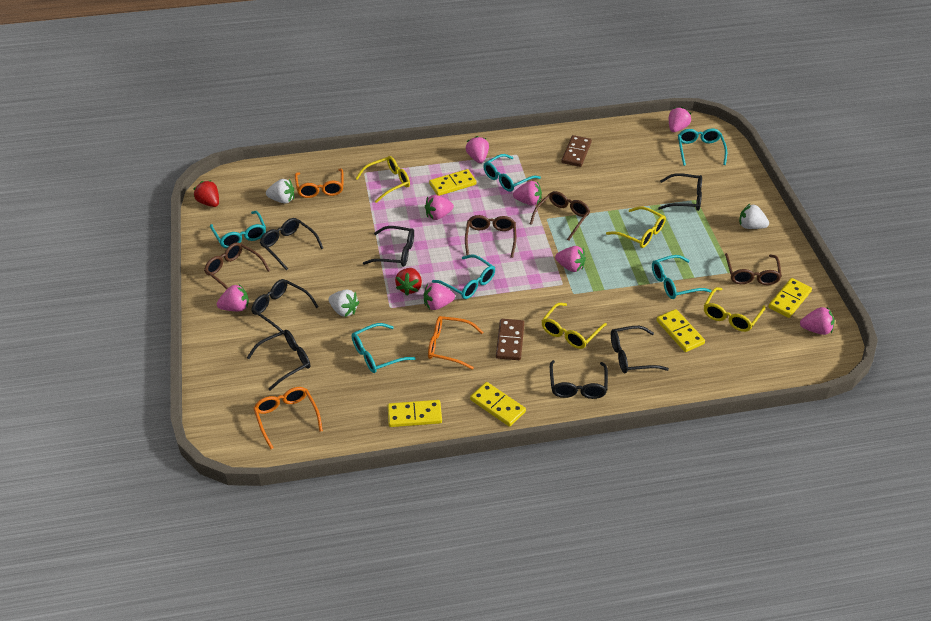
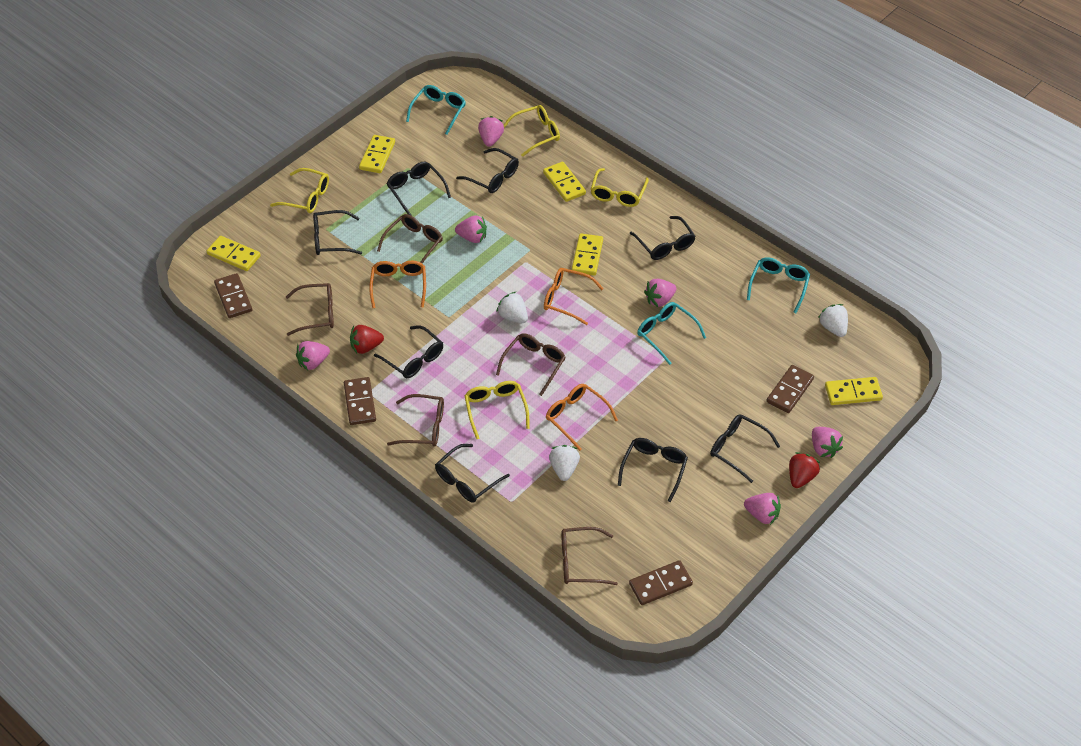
black glasses: [247,330,310,391] [251,279,318,335] [260,218,323,270] [363,226,414,267] [550,360,608,399] [611,326,669,373] [658,173,702,211] = 7 -> [313,210,362,255] [374,325,443,378] [387,162,451,215] [435,444,510,503] [456,148,519,193] [618,438,688,502] [629,216,695,260] [710,414,780,483] = 8
brown domino: [496,319,524,360] [561,135,592,167] = 2 -> [214,273,252,318] [344,377,376,425] [629,560,693,605] [767,365,814,413] = 4
brown glasses: [204,242,270,289] [465,215,516,258] [530,191,590,241] [725,253,782,285] = 4 -> [286,283,334,336] [377,214,443,264] [387,394,444,447] [496,333,566,396] [561,527,618,585] = 5
pink strawberry: [217,284,249,311] [424,283,455,310] [425,195,454,220] [466,136,489,163] [513,181,542,206] [555,246,586,272] [669,107,691,132] [800,307,834,335] = 8 -> [296,341,330,370] [455,216,487,243] [478,116,504,147] [644,279,677,307] [744,493,781,525] [812,427,843,458] = 6
turquoise glasses: [210,211,266,248] [352,323,416,373] [432,254,495,299] [483,154,541,192] [652,255,711,299] [678,128,727,166] = 6 -> [406,85,466,135] [637,302,706,365] [747,257,810,313] = 3

